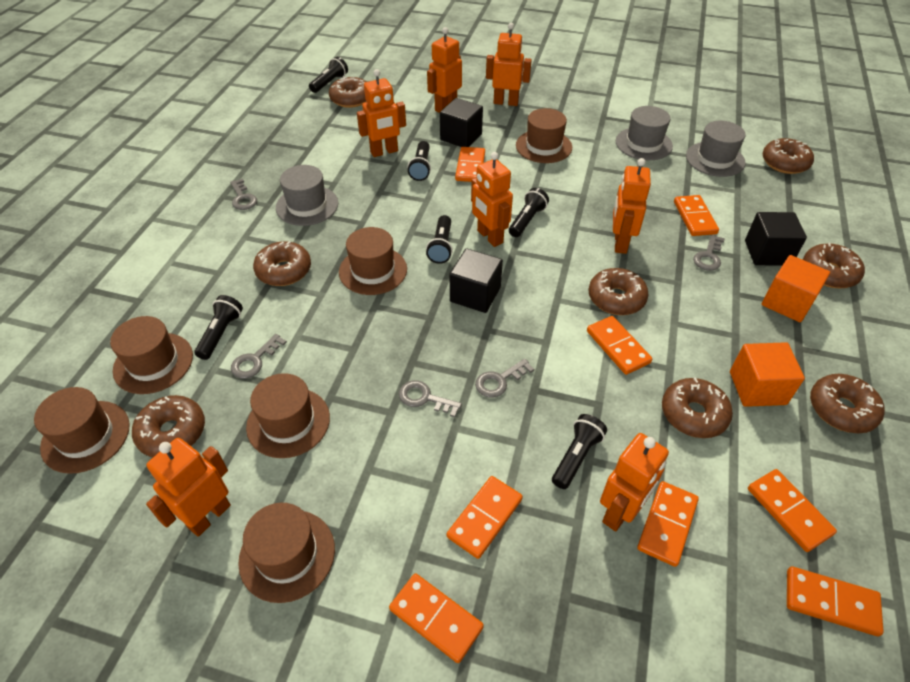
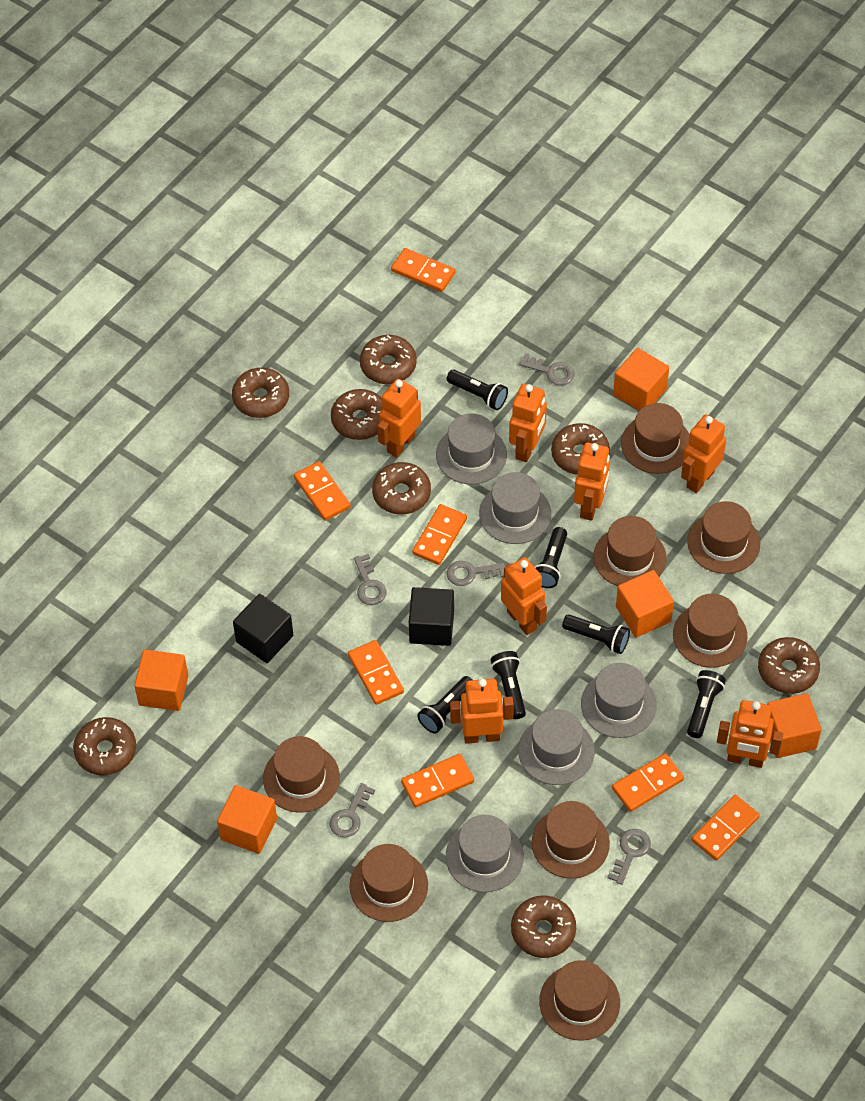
black cube: [440,98,483,147] [450,248,503,313] [745,212,807,266] = 3 -> [233,594,293,663] [409,587,454,646] = 2
brown hat: [34,387,130,474] [110,316,193,394] [238,503,335,603] [246,373,330,458] [339,227,407,295] [516,108,572,163] = 6 -> [263,736,340,813] [349,844,428,922] [532,801,610,879] [539,960,620,1041] [593,516,666,586] [621,403,690,474] [673,594,748,668] [687,501,760,574] = 8
grey hat: [276,165,338,226] [616,106,673,160] [686,121,746,177] = 3 -> [436,414,507,484] [446,815,524,892] [479,472,551,544] [518,709,595,785] [581,663,656,738] = 5
orange cube: [730,342,805,407] [762,255,830,322] = 2 -> [134,649,188,711] [217,785,277,854] [613,348,669,411] [616,570,674,638] [767,693,822,758] = 5
orange domino: [389,573,484,663] [447,476,523,559] [455,147,485,182] [587,316,652,375] [637,481,699,567] [674,195,719,236] [748,469,837,552] [787,566,884,636] = 8 -> [294,461,351,521] [348,640,404,705] [391,248,455,292] [401,754,474,807] [412,504,467,565] [612,753,684,812] [692,795,760,861] = 7

